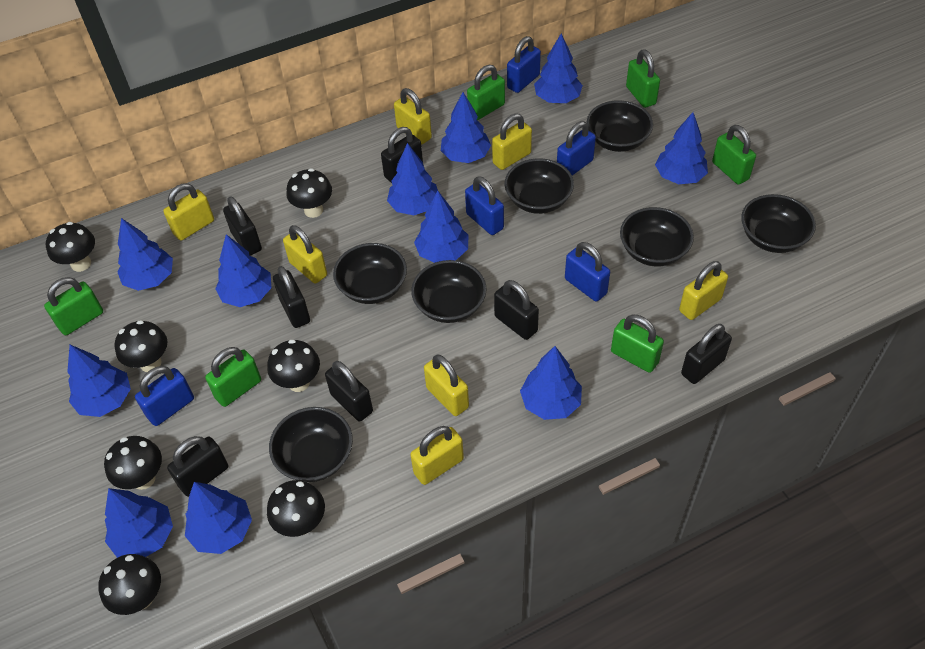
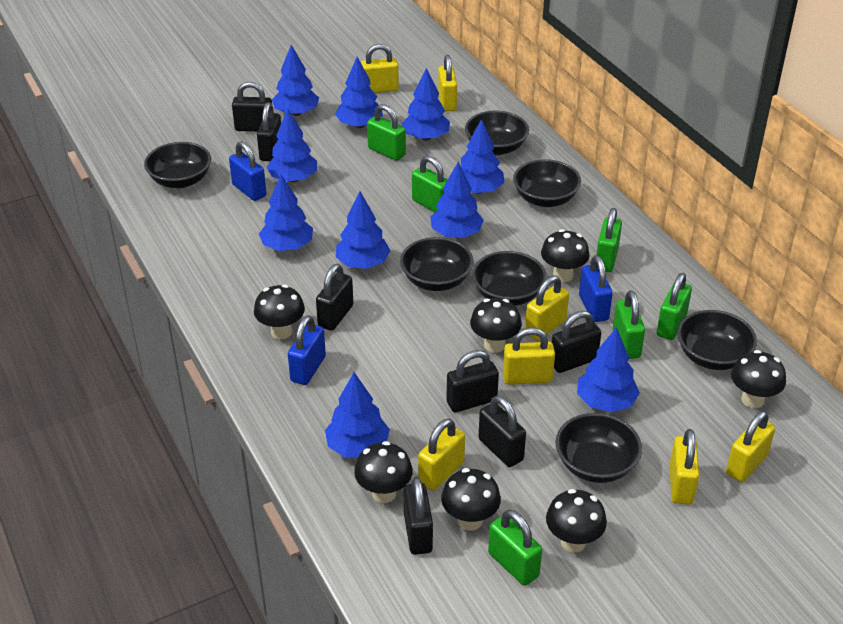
blue padlock: [135,366,194,426] [465,176,504,235] [507,36,541,93] [557,121,596,176] [565,242,610,302] = 5 -> [229,141,267,201] [288,315,326,385] [579,255,613,322] = 3
blue tree: [67,345,131,417] [105,488,173,558] [117,218,173,291] [185,482,252,554] [215,234,272,307] [387,143,438,215] [414,191,468,263] [441,92,491,163] [520,346,582,420] [534,33,583,103] [655,112,708,184] = 11 -> [259,175,313,251] [267,108,317,182] [272,45,319,116] [325,372,390,458] [335,57,383,128] [336,191,391,269] [402,68,450,140] [430,162,484,238] [461,119,504,194] [577,327,640,412] = 10

